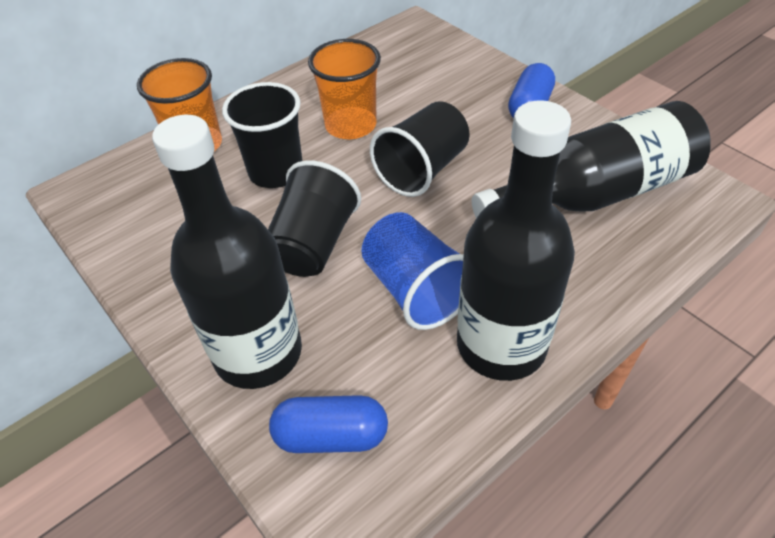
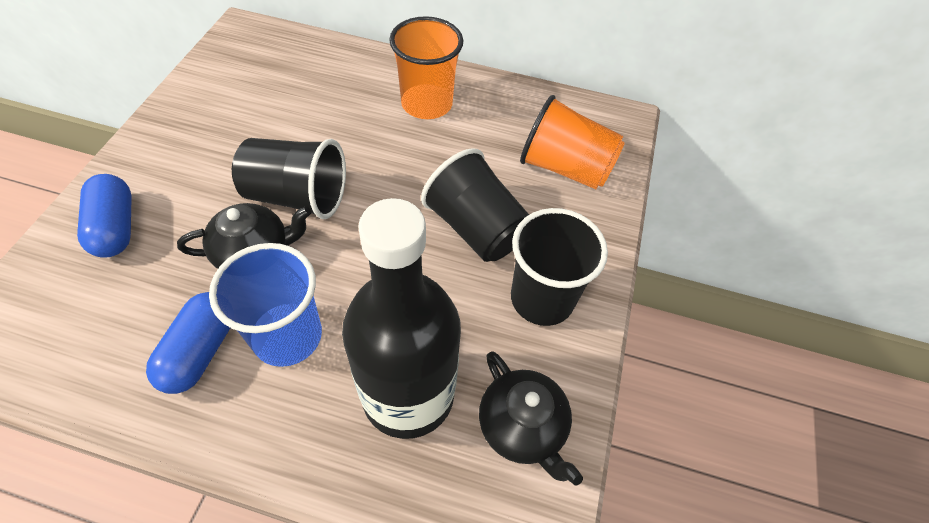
black bottle: [152,115,302,389] [457,100,575,381] [472,101,711,218] = 3 -> [342,198,461,439] = 1
black teapot: none = 0 -> [177,203,311,269] [479,351,583,485] = 2

